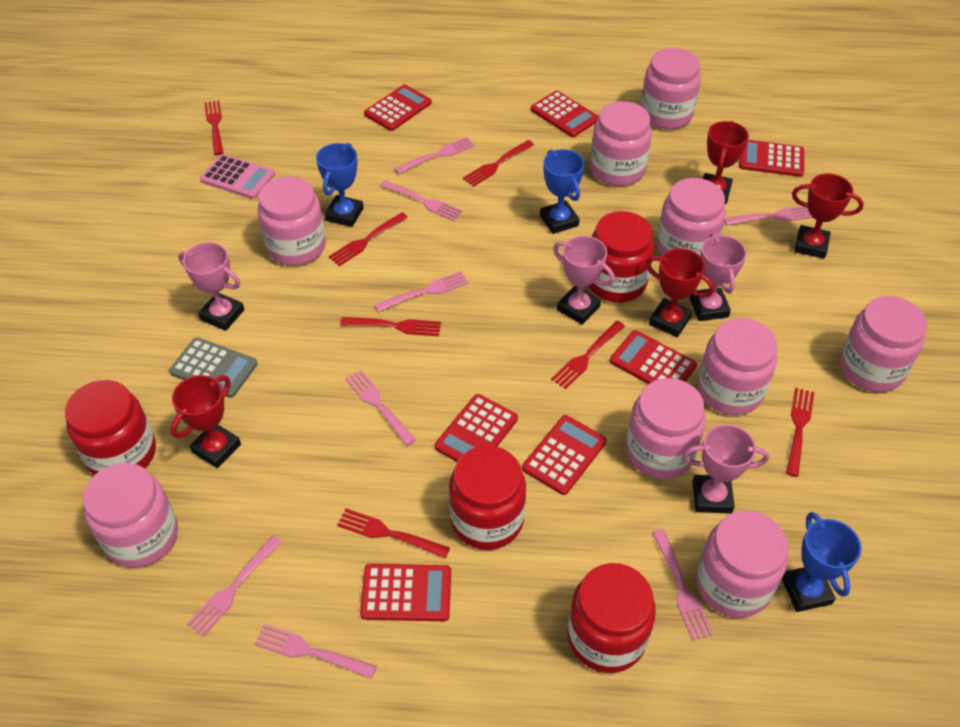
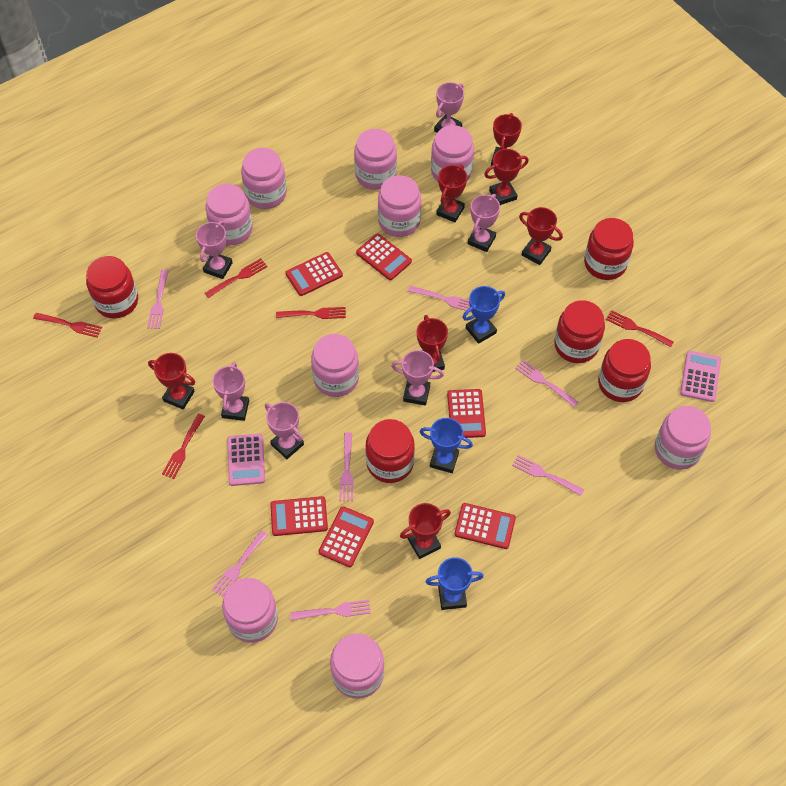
grey calculator: [169,337,258,398] = 1 -> none = 0
pink calculator: [200,154,275,199] = 1 -> [227,434,265,486] [680,351,721,402] = 2
pink fork: [187,536,282,637] [254,624,377,679] [345,370,416,446] [374,271,469,312] [380,180,462,221] [394,137,475,174] [652,529,713,641] [724,206,813,225] = 8 -> [147,269,169,329] [211,530,268,597] [290,600,371,621] [339,432,354,501] [408,286,471,312] [512,455,585,496] [515,360,578,407] = 7
pink trophy: [178,242,244,331] [553,236,615,325] [683,424,769,514] [690,233,747,321] = 4 -> [196,221,233,279] [212,362,249,421] [265,402,304,459] [391,350,444,406] [434,82,464,132] [468,194,500,252] = 6
red calculator: [360,564,451,621] [364,84,432,131] [434,394,518,462] [522,415,607,495] [531,91,599,137] [610,330,697,384] [739,140,804,177] = 7 -> [270,496,328,536] [285,252,343,296] [319,506,374,567] [356,233,412,280] [447,389,486,438] [454,503,516,549] = 6
red fork: [204,101,223,155] [328,212,408,266] [337,508,450,559] [340,317,441,336] [463,140,534,187] [551,321,625,389] [786,388,814,477] = 7 -> [33,313,102,337] [162,413,205,479] [205,258,268,298] [276,307,346,319] [606,310,674,347] = 5
red jar: [65,380,156,475] [449,446,526,550] [567,563,656,673] [589,211,654,303] = 4 -> [86,256,138,319] [366,419,415,483] [554,300,605,363] [584,218,634,280] [598,339,651,402] = 5
red trophy: [171,375,241,468] [646,248,714,337] [703,121,749,204] [792,173,864,259] = 4 -> [148,353,195,410] [400,503,451,559] [417,315,448,372] [436,165,467,222] [484,149,529,205] [491,113,522,166] [519,207,563,265] = 7

